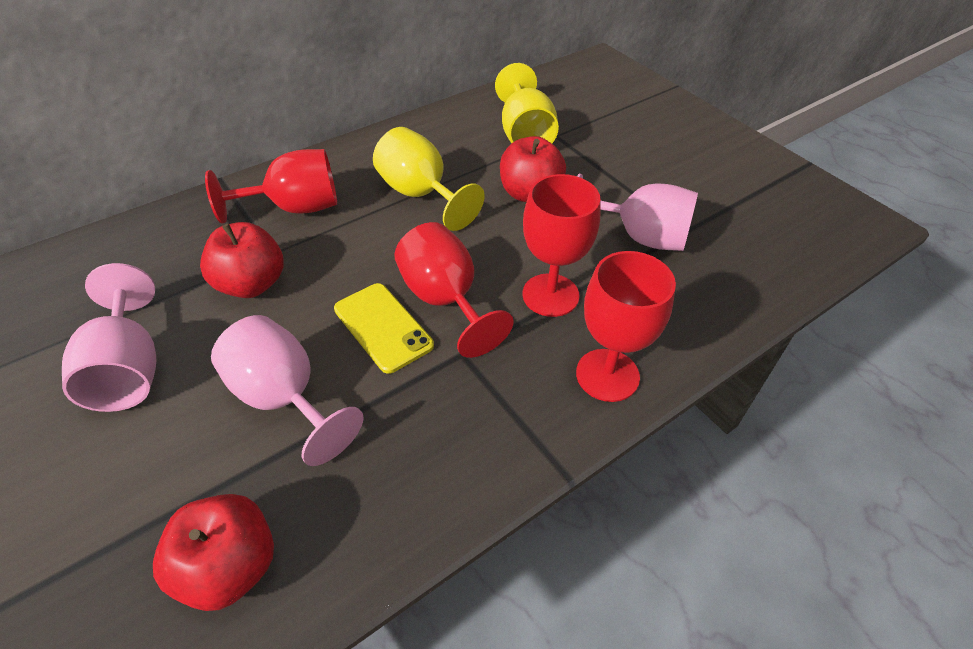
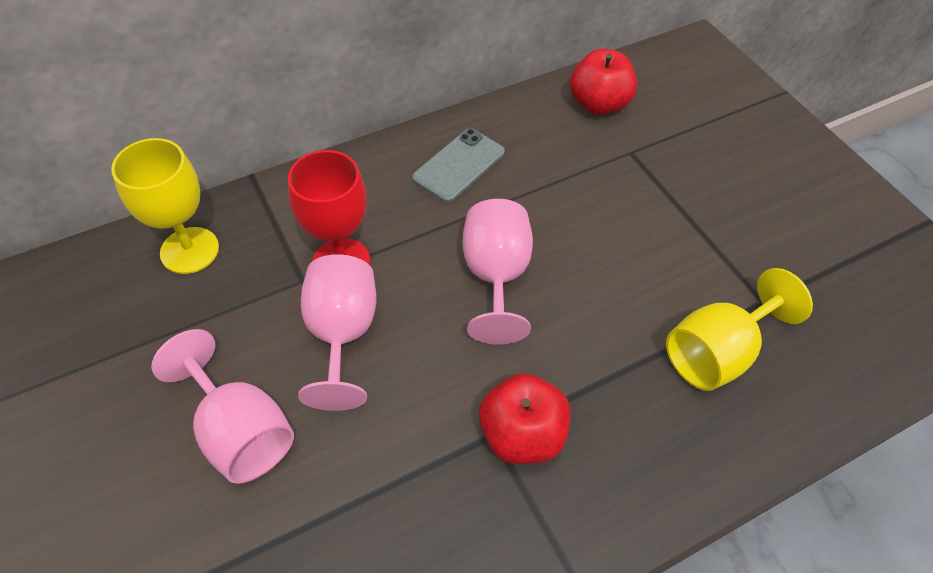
grey phone: none = 0 -> [412,129,505,203] = 1
red apple: [153,494,274,611] [200,222,283,298] [500,136,566,202] = 3 -> [479,373,570,464] [570,49,637,115] = 2
red goblet: [205,149,337,224] [394,222,514,358] [523,174,600,317] [576,251,676,402] = 4 -> [288,150,370,265] = 1
yellow phone: [334,283,434,374] = 1 -> none = 0

